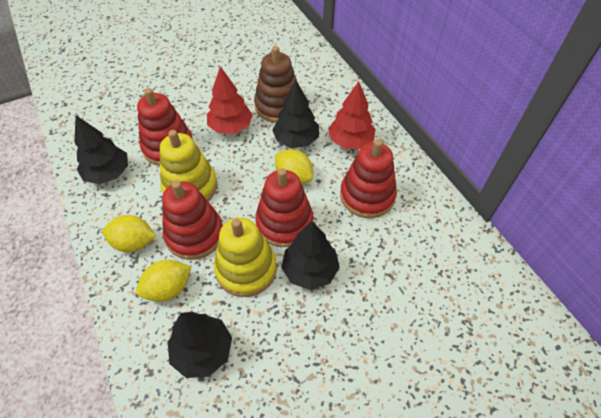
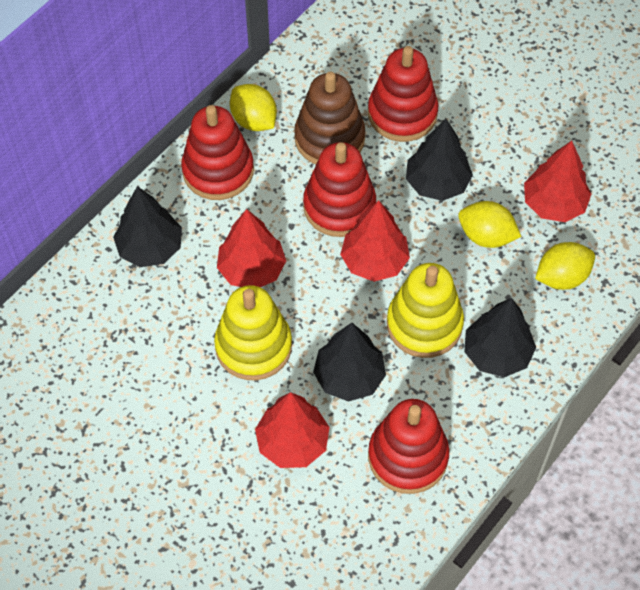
red tree: [207,67,253,134] [328,81,376,149] = 2 -> [217,209,286,287] [255,392,330,468] [340,201,410,282] [524,141,591,222] = 4

